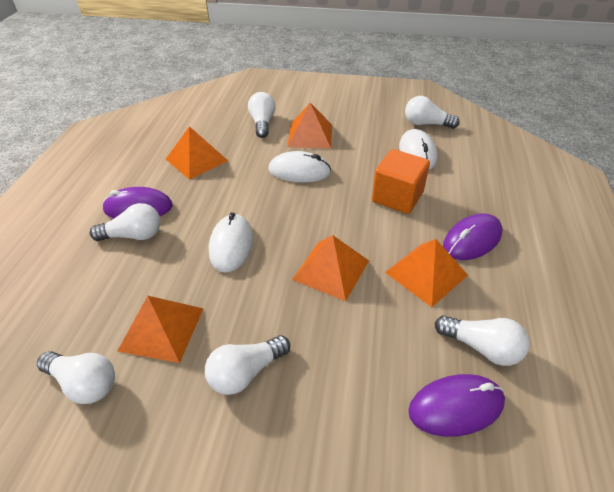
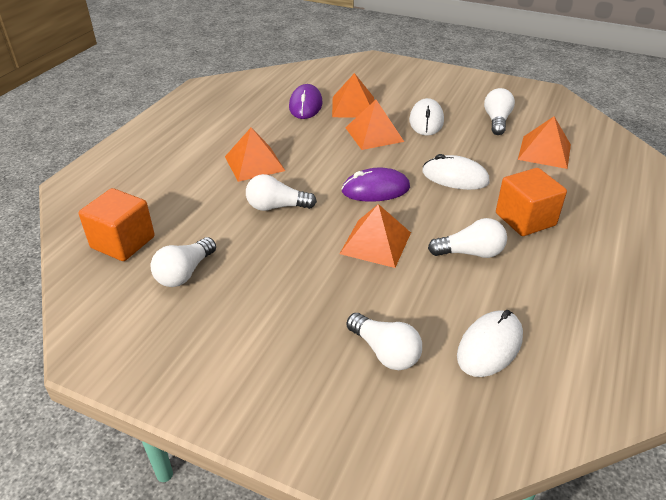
orange cube: [372,149,430,214] = 1 -> [79,188,155,261] [496,168,567,236] = 2
purple mouse: [102,187,173,218] [408,374,505,437] [443,213,502,260] = 3 -> [289,84,323,119] [342,168,410,202] = 2
white light bulb: [37,351,115,404] [90,203,161,241] [205,335,290,395] [248,92,276,138] [405,96,460,129] [435,315,530,366] = 6 -> [150,237,216,287] [246,174,317,211] [347,313,422,370] [428,218,507,258] [484,88,515,135] = 5

